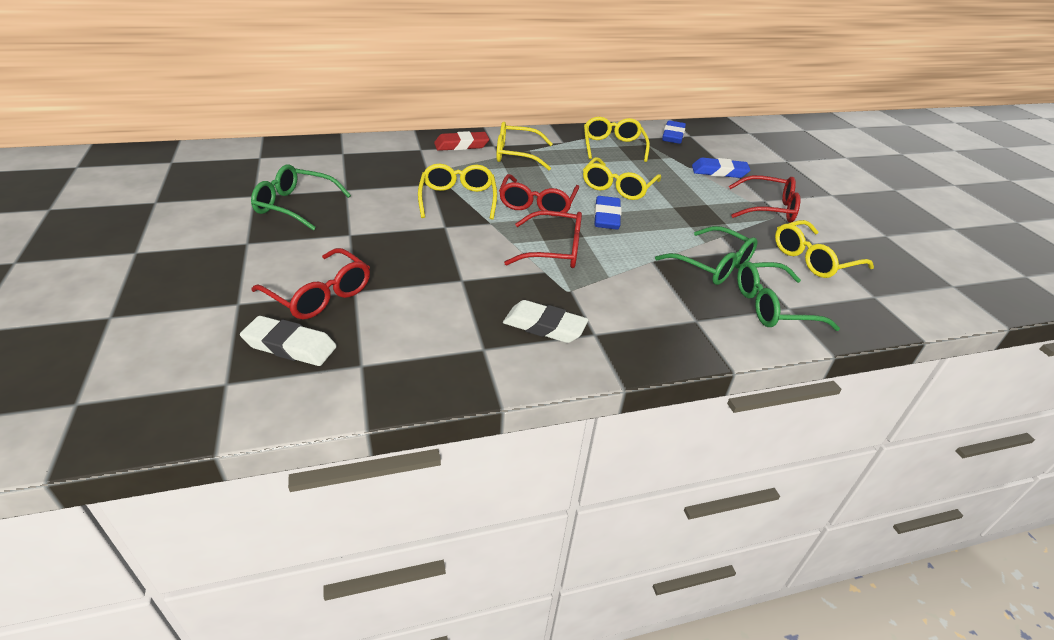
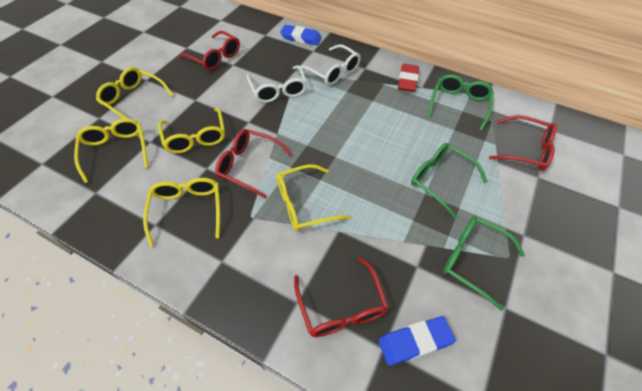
blue eraser: [594,196,621,230] [662,120,686,144] [692,158,750,178] = 3 -> [280,25,322,45] [378,316,456,366] = 2
white eraser: [240,316,337,366] [503,300,589,343] = 2 -> none = 0
white glasses: none = 0 -> [247,65,307,103] [297,44,361,85] = 2

